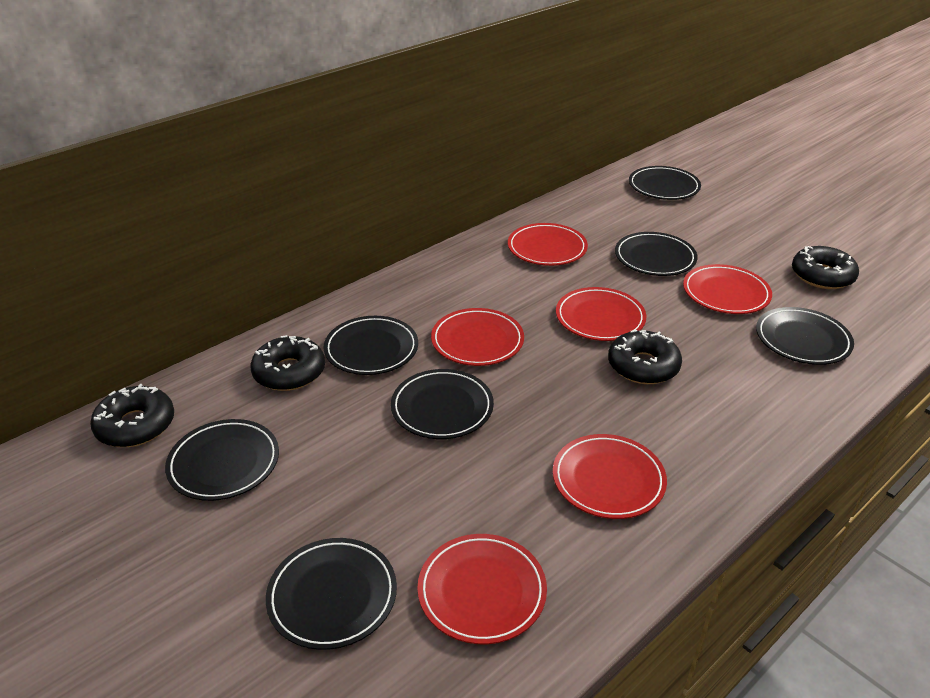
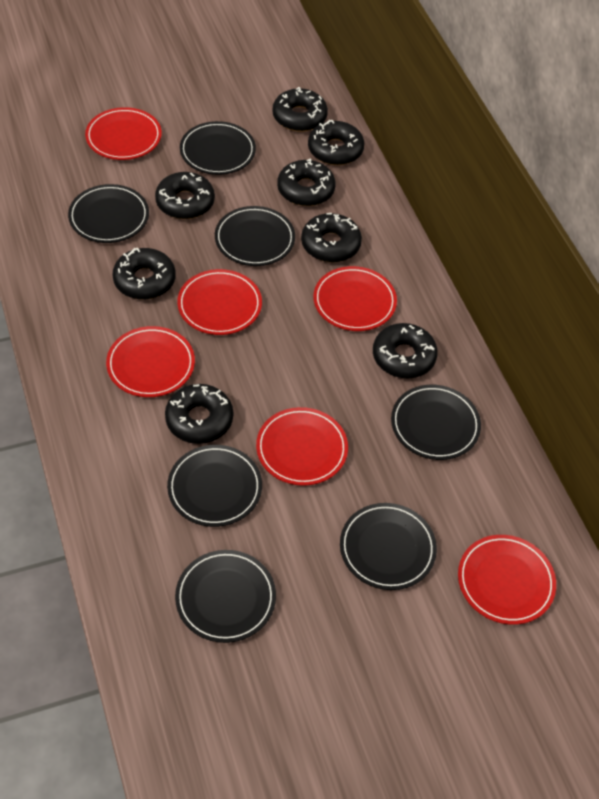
black donut: [90,384,174,447] [250,335,325,391] [608,330,682,384] [792,246,859,289] = 4 -> [113,248,176,300] [155,172,215,219] [165,384,233,444] [273,87,328,132] [277,158,335,206] [301,213,362,262] [308,119,364,165] [373,323,438,378] = 8

